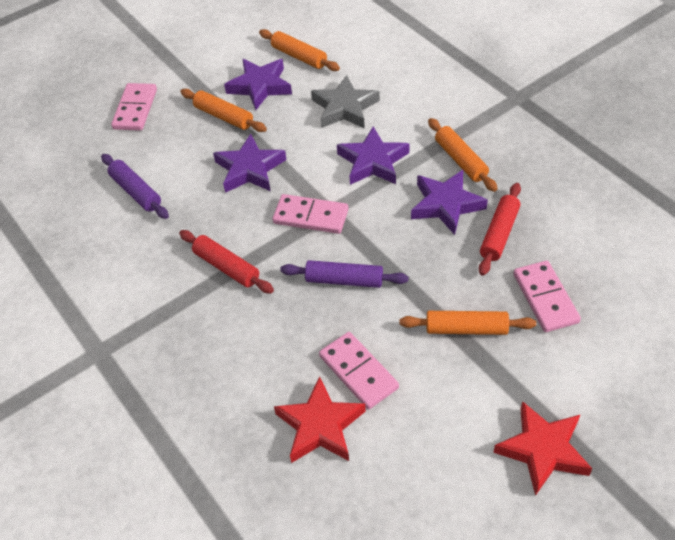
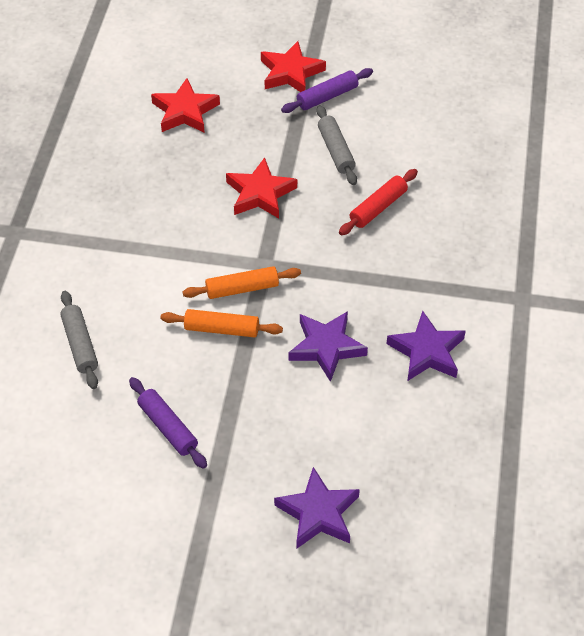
grey rolling pin: none = 0 -> [60,291,98,389] [317,105,357,185] = 2
grey star: [311,75,380,128] = 1 -> none = 0
orange rolling pin: [180,89,267,132] [259,29,340,71] [399,311,536,335] [428,118,498,192] = 4 -> [161,309,283,337] [182,266,301,299] = 2
pink domino: [111,83,157,131] [273,194,349,234] [319,332,399,409] [513,261,581,332] = 4 -> none = 0
purple star: [213,134,286,193] [224,59,292,110] [337,126,410,185] [411,170,488,235] = 4 -> [274,467,360,549] [288,311,368,382] [387,311,466,381] = 3
red rolling pin: [179,230,274,294] [479,183,521,276] = 2 -> [339,169,418,235] = 1
red star: [274,376,366,463] [493,401,592,496] = 2 -> [151,78,220,133] [226,157,297,218] [261,41,326,92] = 3

